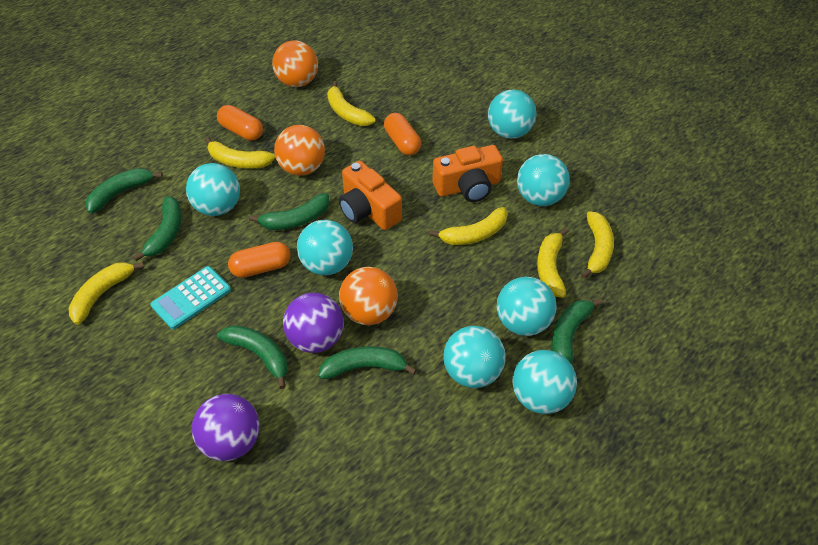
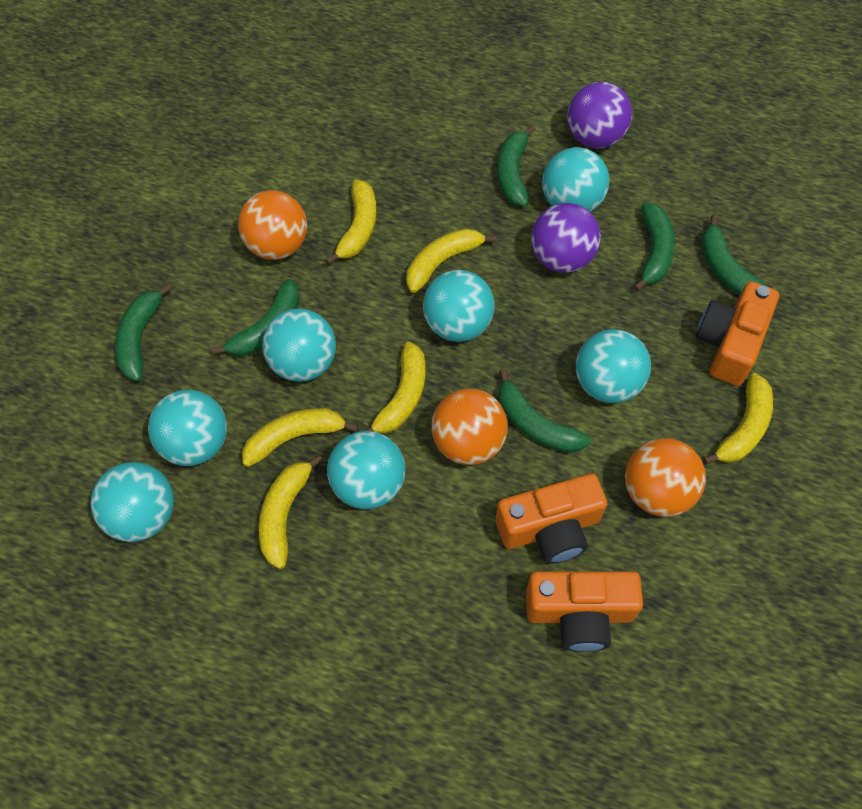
orange camera: [339,161,402,230] [433,145,503,202] = 2 -> [495,474,608,564] [526,571,643,652] [696,281,779,386] = 3
orange capsule: [217,105,263,141] [228,242,291,278] [384,113,421,155] = 3 -> none = 0
turquoise calculator: [151,266,231,329] = 1 -> none = 0

